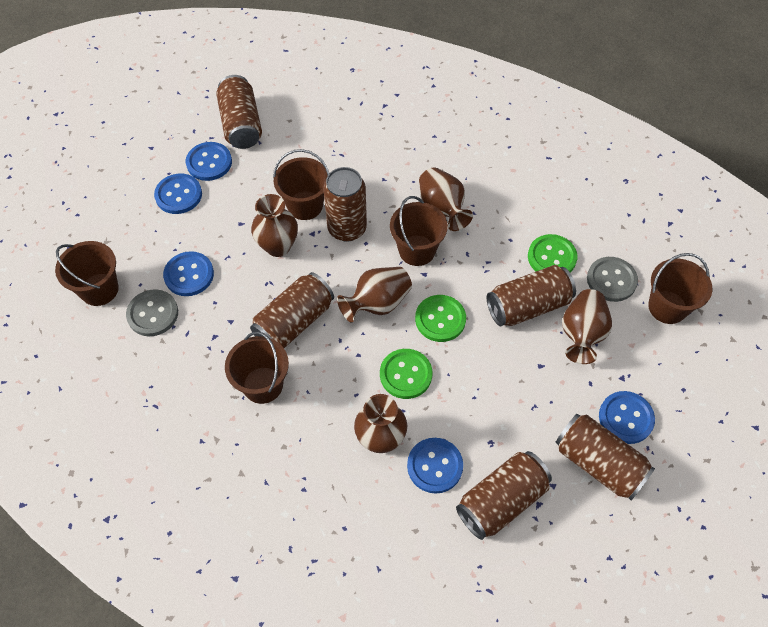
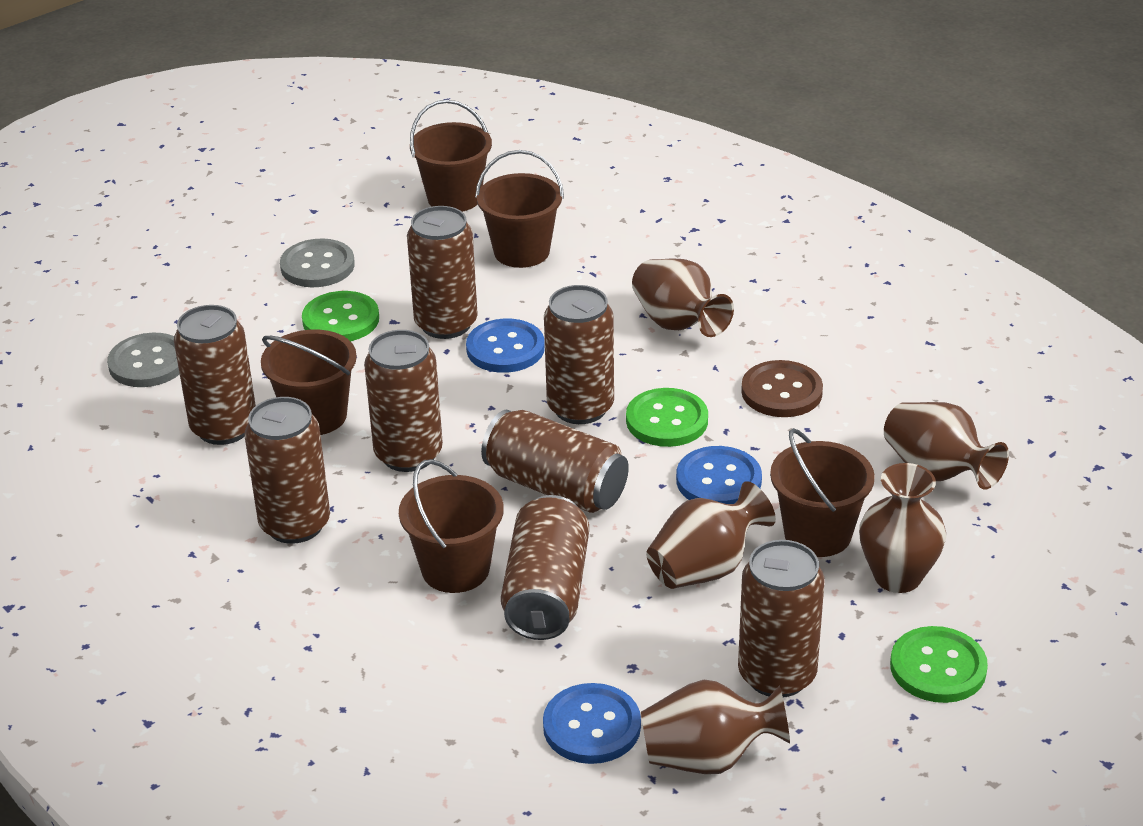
blue button: [154,174,202,214] [163,251,214,296] [186,142,232,181] [407,438,463,494] [599,391,655,444] = 5 -> [466,319,545,373] [543,683,641,764] [676,446,762,504] = 3
brown button: none = 0 -> [741,360,823,417] = 1
brown can: [216,75,262,149] [250,272,334,348] [323,167,367,242] [456,451,552,540] [487,265,576,327] [555,414,655,500] = 6 -> [174,305,256,445] [244,397,330,544] [364,330,443,472] [407,206,478,339] [481,410,629,513] [501,495,589,640] [544,285,614,424] [738,540,824,697] = 8

